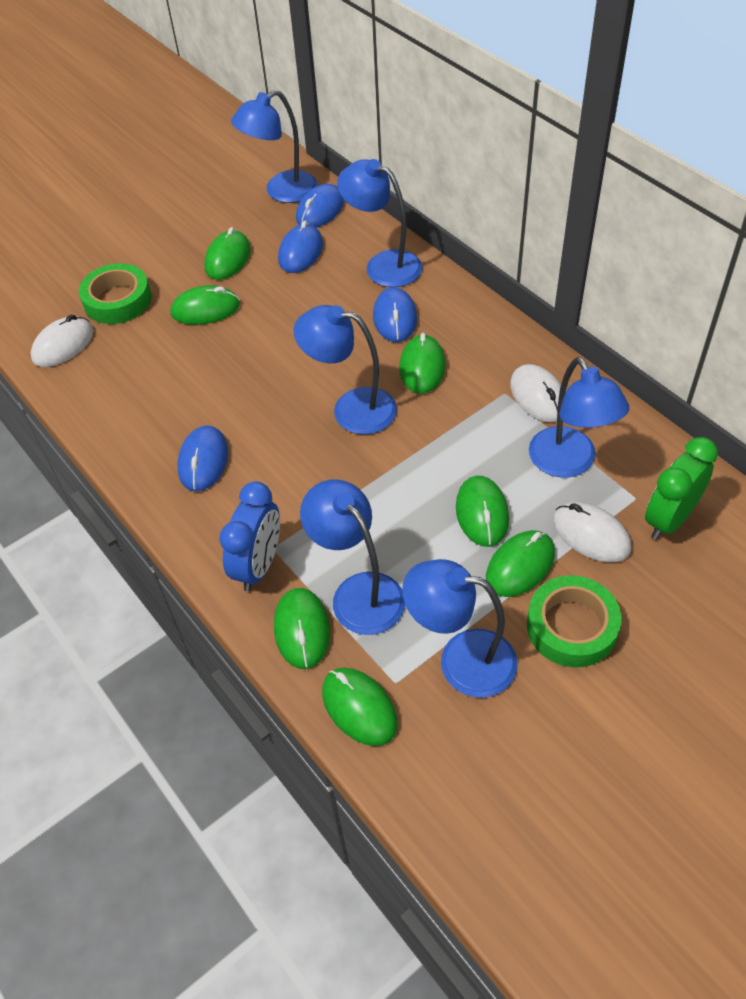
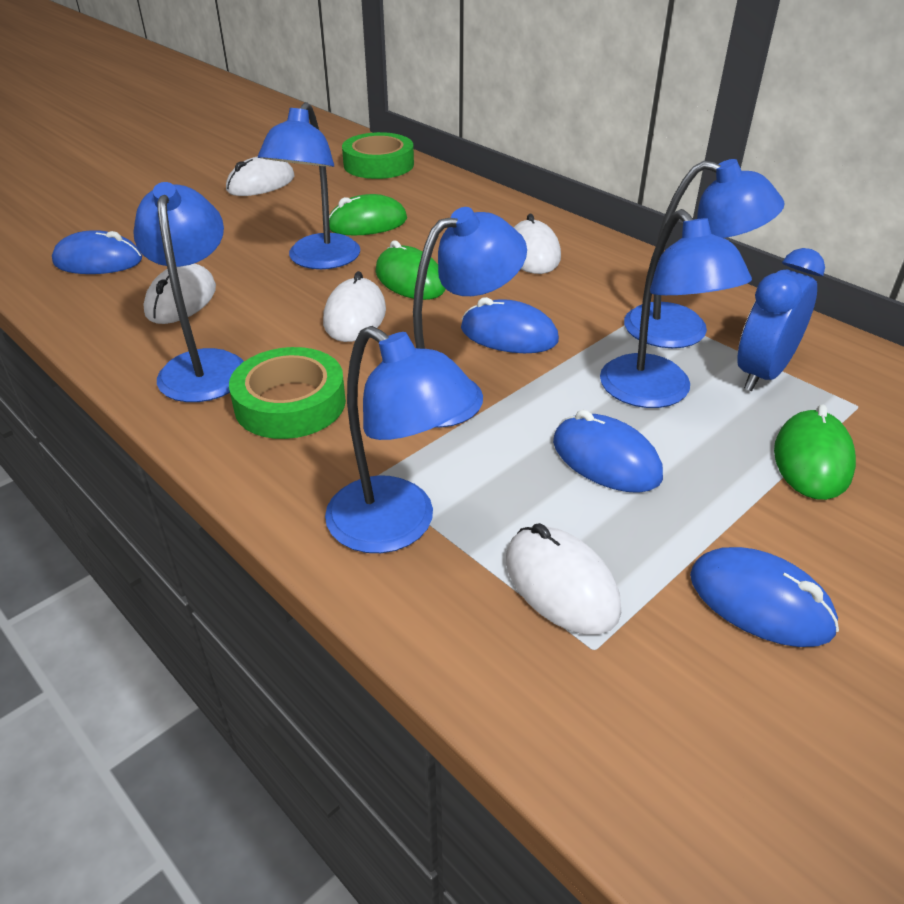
green clock: [645,437,718,540] = 1 -> none = 0
green mouse: [170,285,240,325] [204,227,251,280] [274,588,330,669] [322,668,398,746] [399,333,446,394] [456,476,509,547] [486,530,555,597] = 7 -> [329,194,407,235] [375,240,446,300] [774,404,856,500] = 3
white mouse: [31,315,93,367] [510,364,561,423] [553,502,631,562] = 3 -> [143,263,216,324] [226,156,294,196] [323,271,386,342] [506,523,621,635] [513,214,561,274] = 5

